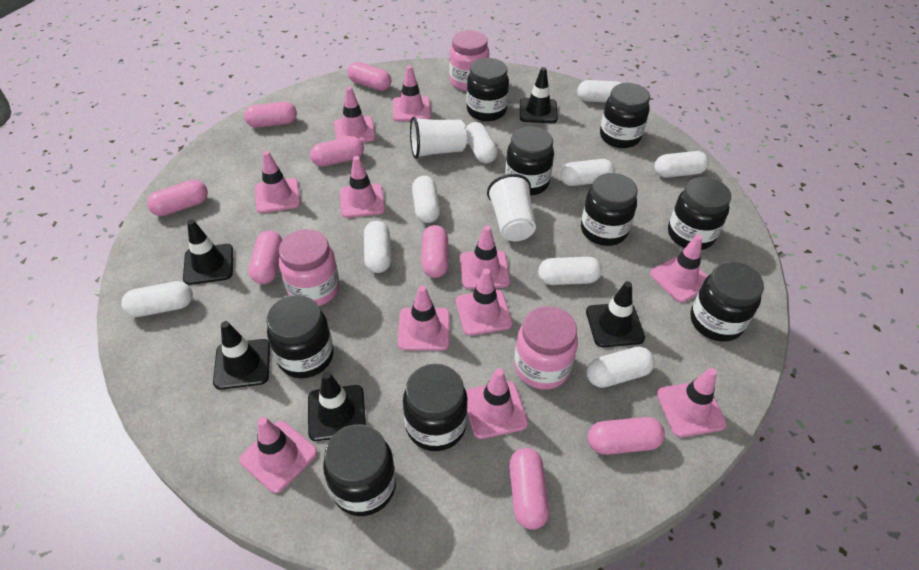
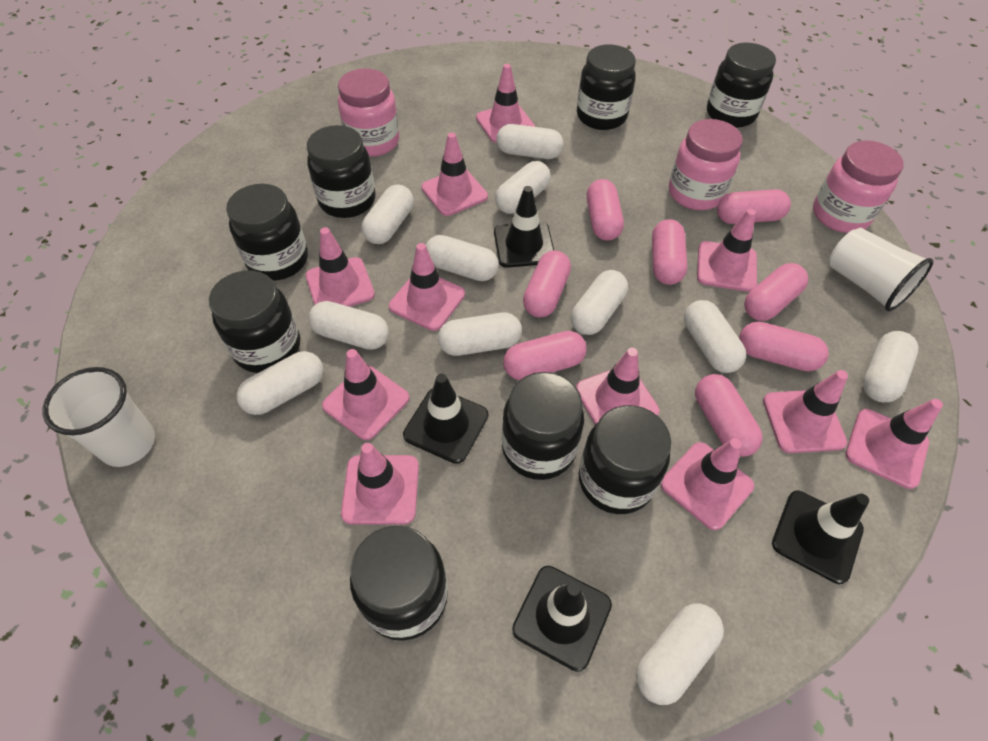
black jar: [267,295,334,378] [323,424,396,516] [403,364,468,451] [467,58,509,121] [505,126,554,196] [581,173,638,246] [600,83,650,148] [668,177,731,250] [691,262,764,342] = 9 -> [209,270,300,373] [226,184,308,281] [307,125,376,218] [350,525,448,641] [502,372,584,480] [577,44,636,130] [578,405,671,514] [707,43,776,128] = 8
black traffic cone: [183,219,233,285] [213,321,270,390] [308,371,366,441] [520,67,558,123] [586,281,645,347] = 5 -> [403,374,488,464] [494,186,554,268] [512,566,612,672] [772,491,869,584] = 4
white capsule: [121,281,193,317] [364,221,391,273] [412,176,440,223] [466,122,498,164] [538,257,602,285] [560,159,615,186] [577,80,621,103] [586,347,655,388] [654,151,709,178] = 9 -> [237,351,323,415] [308,301,389,350] [362,184,414,244] [426,235,499,281] [438,313,522,356] [495,161,551,214] [496,124,563,159] [571,270,628,335] [636,603,724,705] [684,300,746,373] [863,331,918,402] = 11

